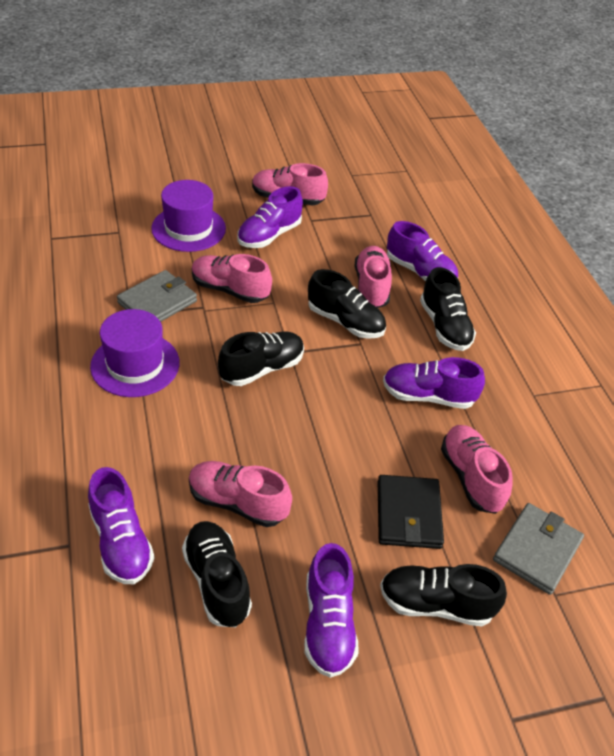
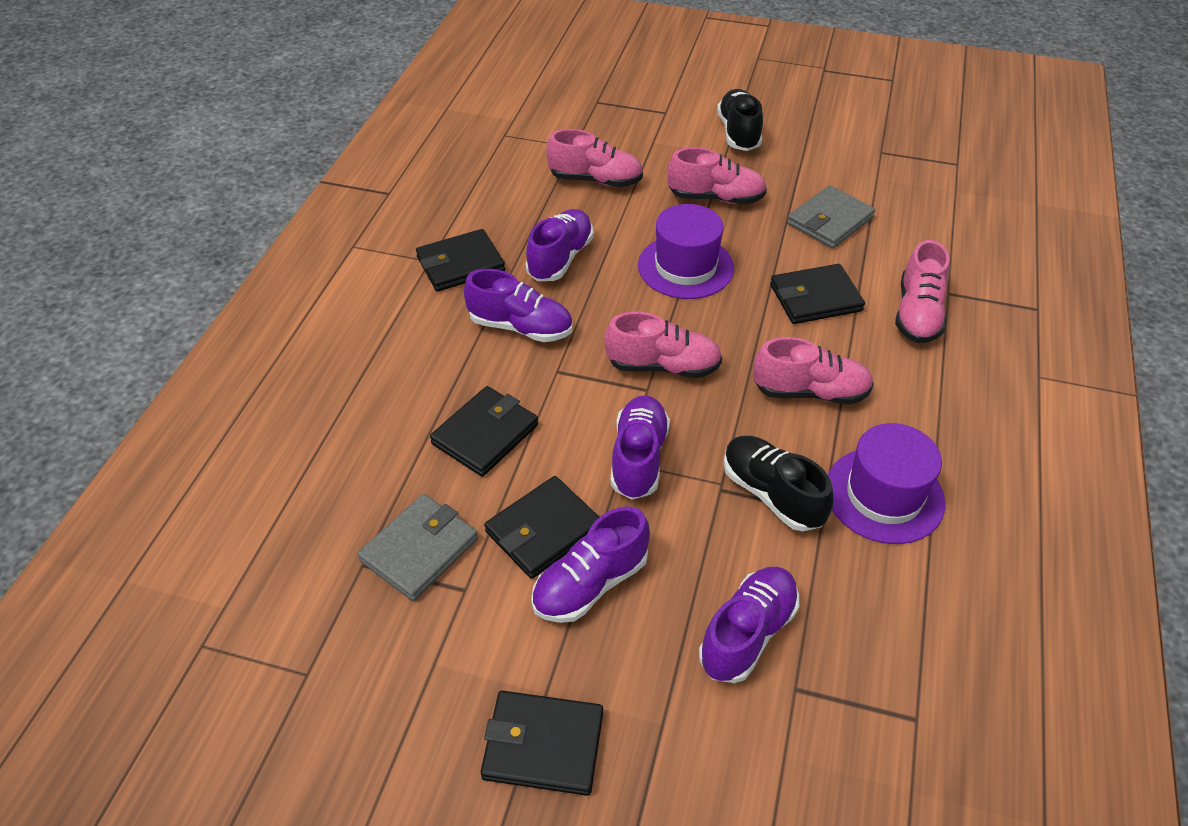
black shoe: [182,521,252,627] [218,331,304,386] [308,269,386,339] [380,564,507,627] [420,267,476,351] = 5 -> [717,89,763,151] [723,436,834,531] = 2
black wallet: [378,475,444,549] = 1 -> [416,229,505,292] [430,386,538,477] [481,691,603,796] [484,476,599,579] [770,264,865,324] = 5

